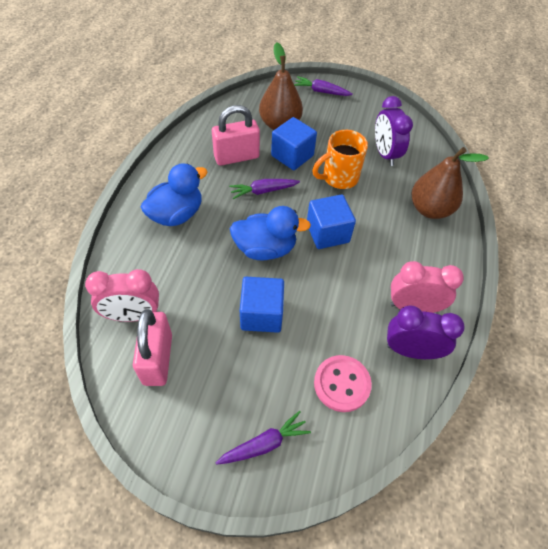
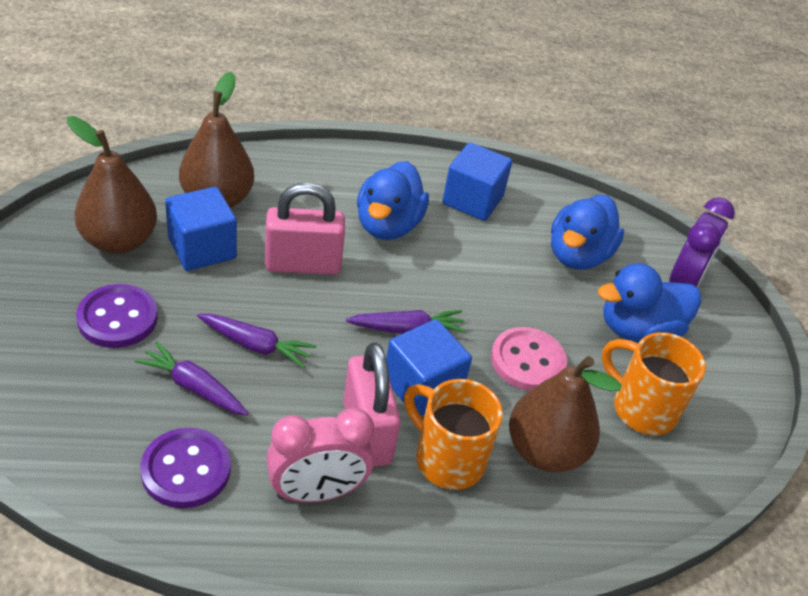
blue duck: [141,163,207,226] [230,206,311,260] = 2 -> [357,161,429,240] [551,195,624,270] [598,263,701,342] = 3
brown pear: [259,42,303,130] [411,147,489,219] = 2 -> [67,116,157,254] [179,72,254,208] [509,356,622,472] = 3
orange mug: [312,130,368,189] = 1 -> [404,379,503,490] [602,332,706,435] = 2
pink clock: [85,269,159,322] [390,261,464,313] = 2 -> [266,408,374,503] = 1
purple button: none = 0 -> [76,284,158,348] [140,428,231,509] = 2
purple clock: [375,96,413,166] [387,305,465,359] = 2 -> [669,197,735,288] = 1

